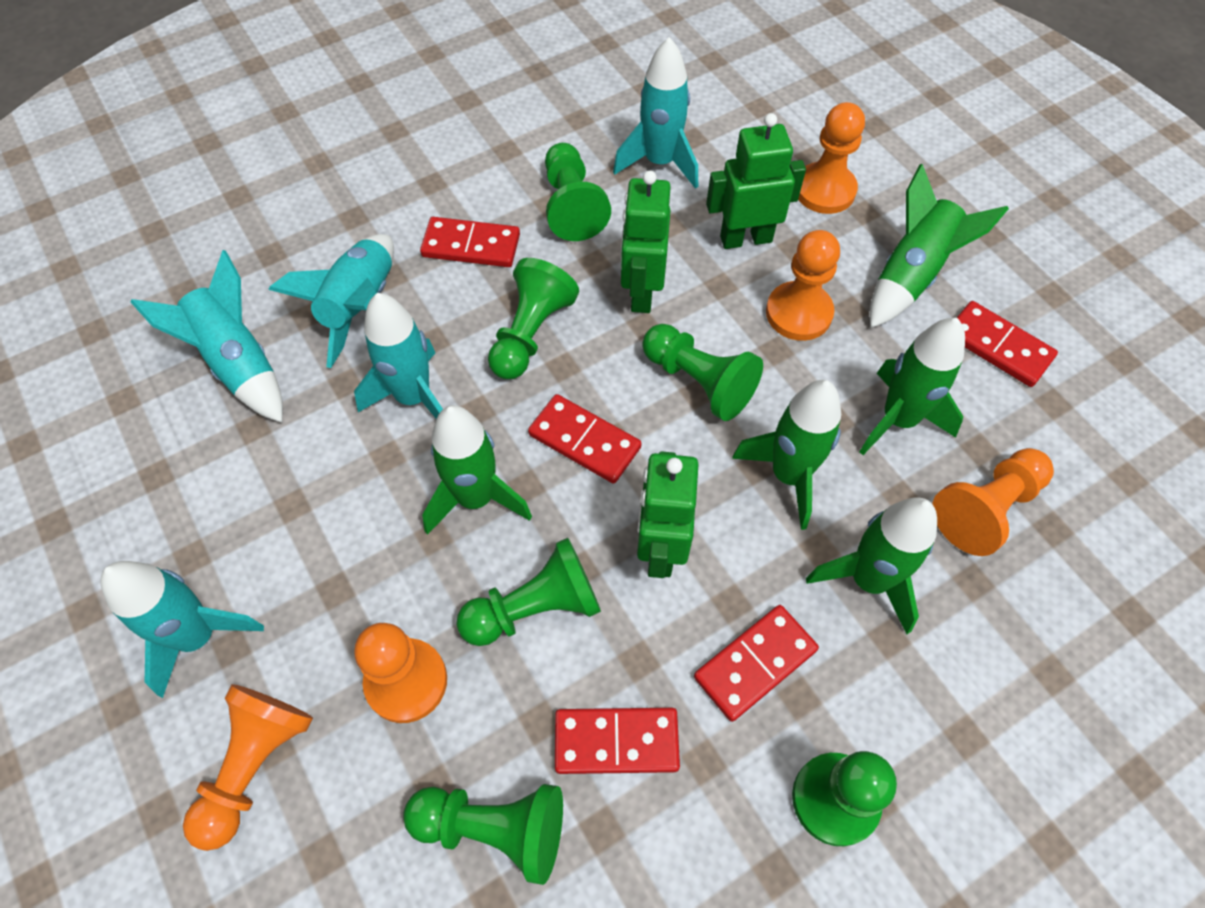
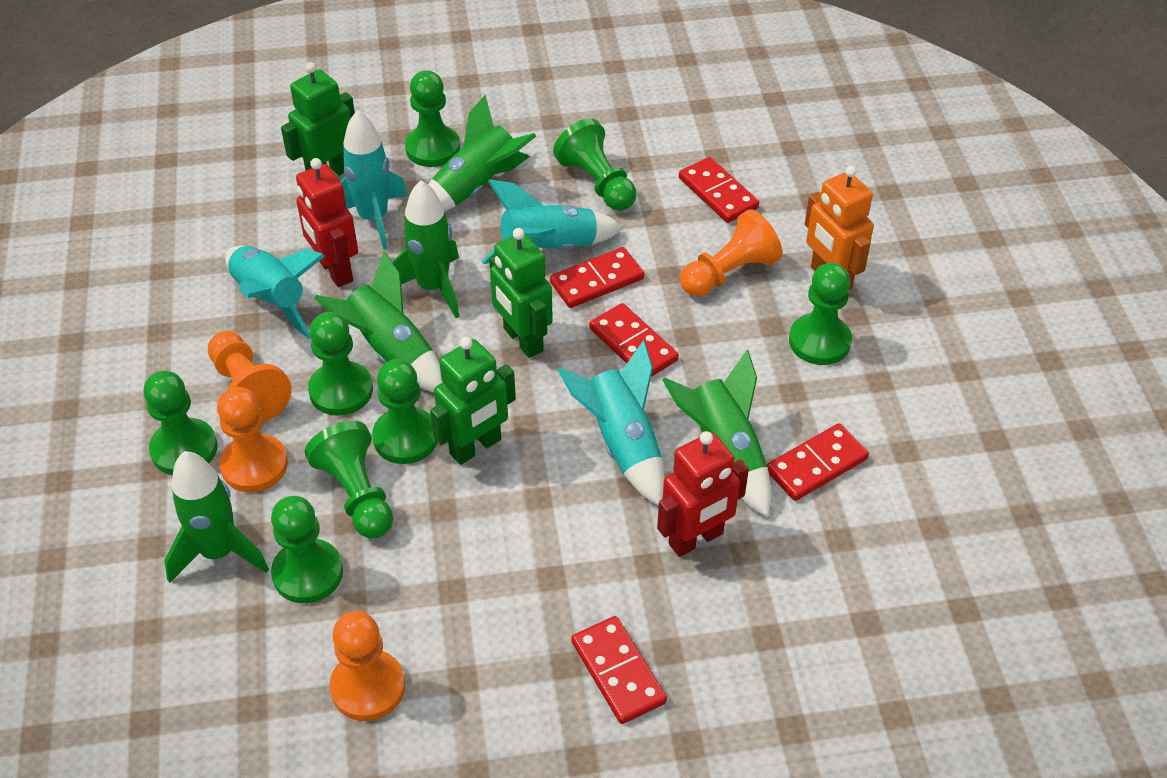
green pawn: [403,784,563,885] [457,538,601,646] [488,258,579,379] [545,143,611,241] [642,324,763,421] [792,751,897,846] = 6 -> [143,371,218,475] [271,496,343,603] [305,421,393,538] [308,312,373,416] [372,359,438,464] [405,70,460,167] [553,118,636,211] [789,263,852,365] = 8
orange pawn: [183,684,313,851] [354,623,447,723] [766,230,840,341] [798,102,865,214] [932,448,1054,556] = 5 -> [208,331,292,422] [217,387,288,492] [330,611,405,721] [680,209,783,297] = 4
orange robot: none = 0 -> [805,166,874,291] = 1
red robot: none = 0 -> [296,158,358,287] [657,431,749,557] = 2
turquoise rocket: [100,561,264,698] [131,250,283,423] [268,234,394,368] [354,293,443,419] [613,37,698,189] = 5 -> [225,246,325,339] [341,110,408,250] [482,179,623,264] [558,340,665,506] = 4

